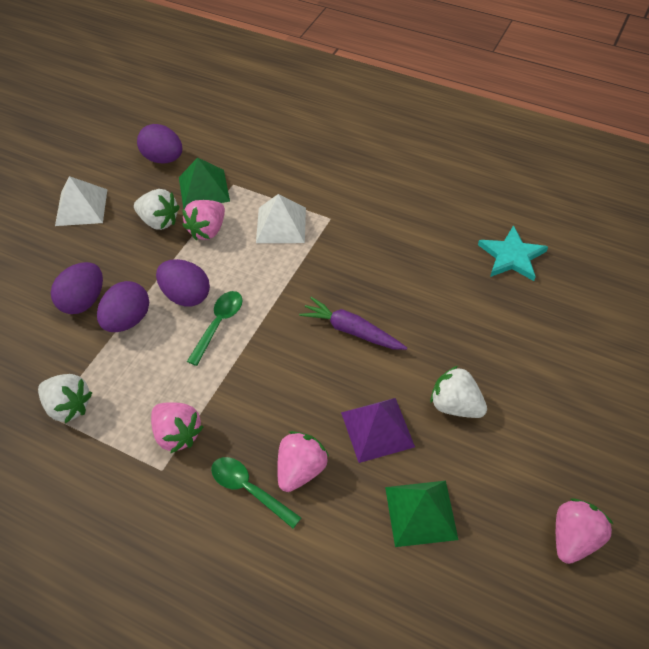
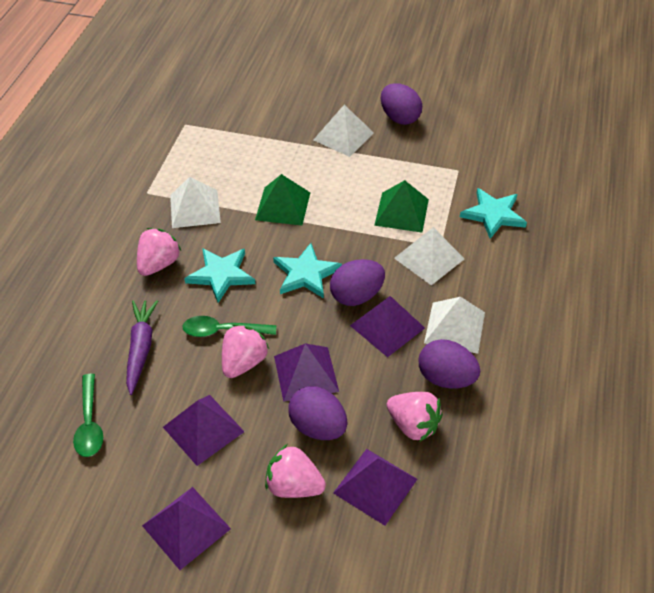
purple pyramid: [341,398,415,463] = 1 -> [142,487,231,570] [163,395,245,466] [274,343,339,402] [333,449,417,526] [350,296,425,357] = 5
turquoise star: [478,225,548,281] = 1 -> [184,248,255,303] [273,243,342,299] [460,188,527,239] = 3
white pyramid: [55,176,107,226] [256,194,306,243] = 2 -> [170,177,221,228] [313,105,374,157] [394,227,464,285] [424,297,485,354] = 4
white strawberry: [38,374,93,423] [134,189,180,230] [430,366,487,418] = 3 -> none = 0

